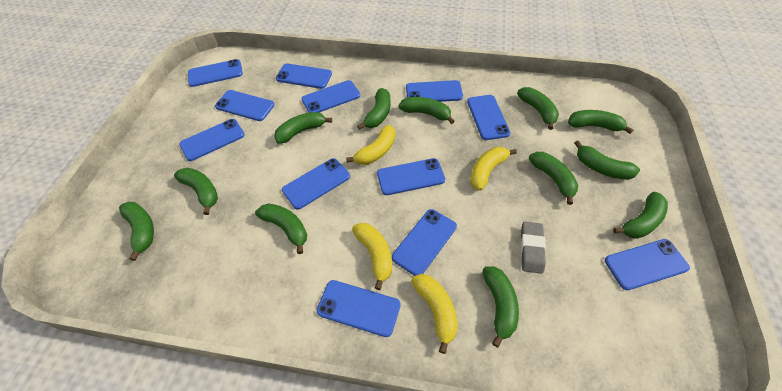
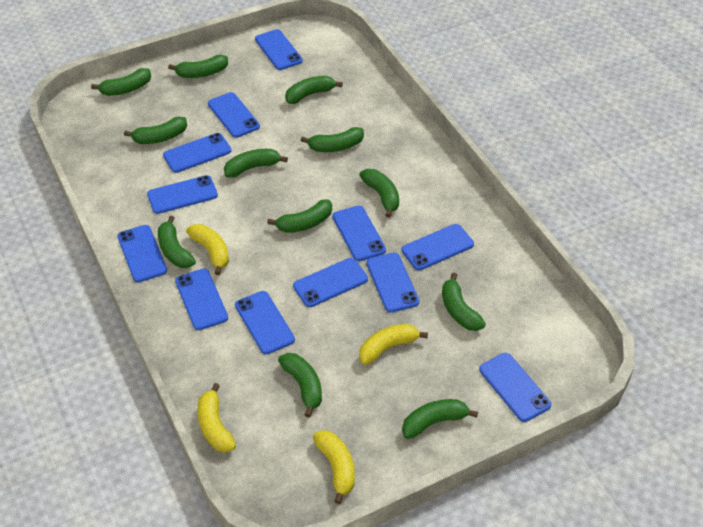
grey eraser: [520,222,546,274] = 1 -> none = 0

